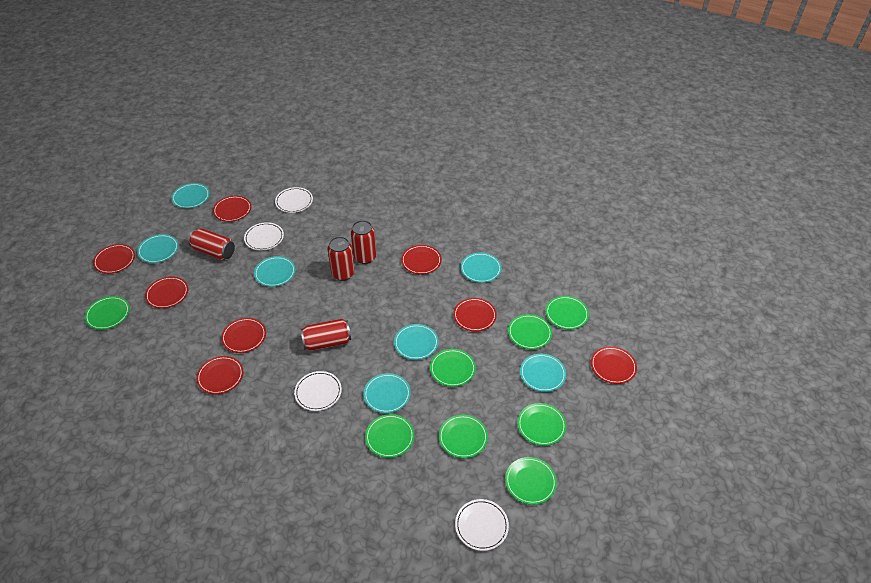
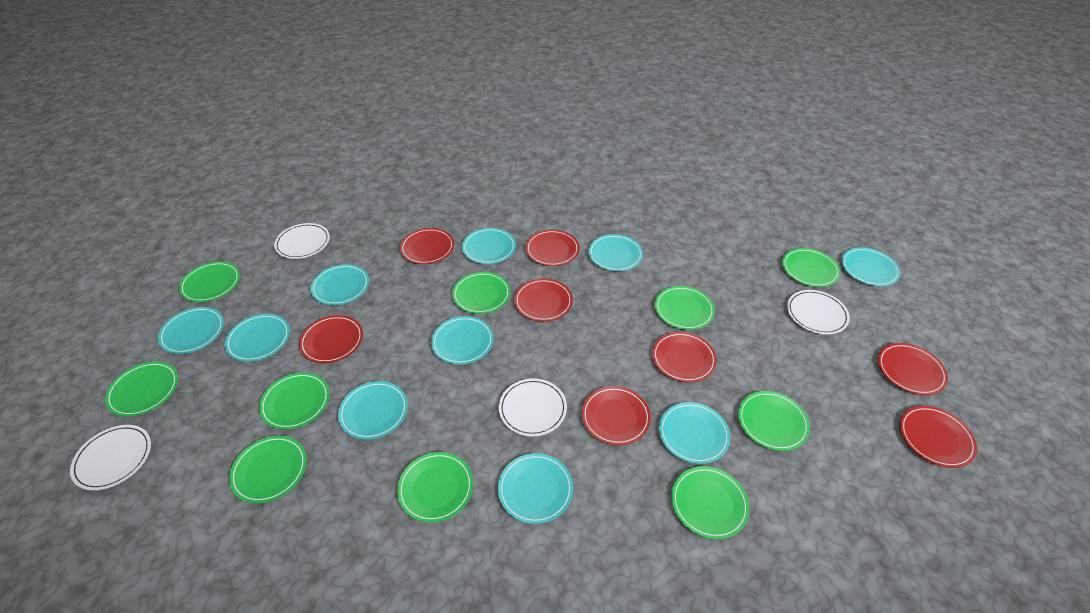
green plate: [85,296,130,330] [365,414,414,458] [430,349,476,387] [439,415,488,458] [505,457,557,505] [508,314,552,349] [517,403,566,446] [546,296,589,329] = 8 -> [105,361,178,417] [179,262,240,302] [229,436,307,503] [259,372,330,430] [397,452,473,523] [452,272,511,314] [655,286,715,330] [671,466,750,539] [738,391,810,451] [782,248,840,287] = 10
red can: [188,228,235,260] [301,319,351,351] [327,236,355,281] [351,220,376,264] = 4 -> none = 0
turquoise plate: [137,234,179,263] [171,183,210,208] [254,256,296,287] [363,373,411,413] [394,324,439,360] [461,252,502,283] [520,354,566,392] = 7 -> [158,307,224,354] [225,314,290,362] [310,264,369,305] [338,381,408,440] [431,316,494,365] [462,228,516,264] [498,453,573,524] [588,234,643,271] [659,402,731,464] [841,247,901,286] = 10

